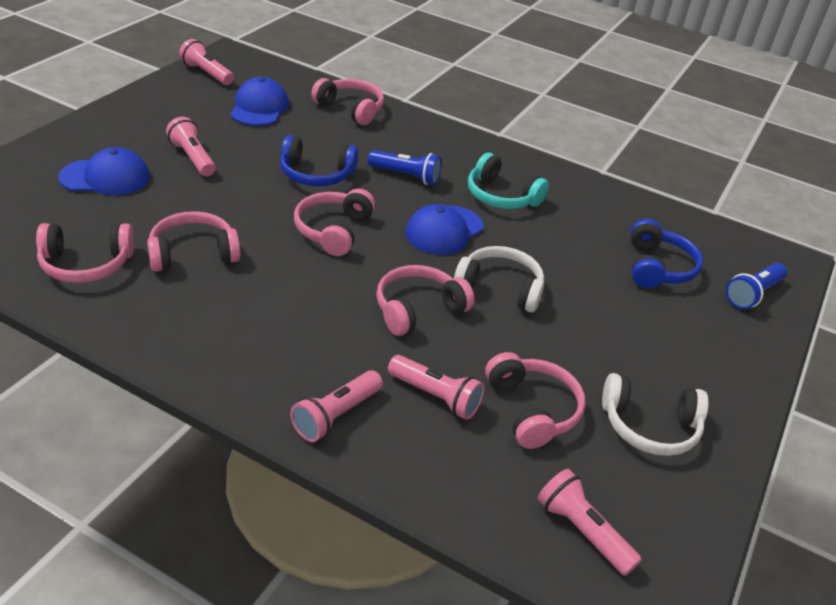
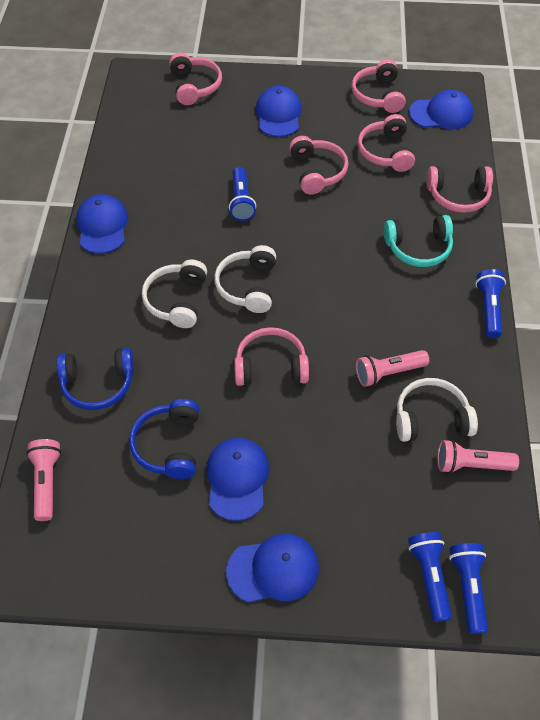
blue cap: [58,147,150,195] [230,77,289,126] [405,204,483,255] = 3 -> [76,194,128,254] [206,438,269,521] [226,534,319,603] [256,86,302,137] [409,90,473,129] = 5
blue flashlight: [368,150,442,185] [726,263,787,309] = 2 -> [229,167,256,221] [408,532,452,622] [449,543,488,634] [475,269,506,338] = 4
pink flashlight: [166,117,216,176] [179,39,234,85] [290,370,383,442] [388,355,485,420] [538,469,642,576] = 5 -> [26,439,61,521] [356,350,429,387] [437,440,519,474] = 3
white headphones: [454,246,544,313] [602,373,709,456] = 2 -> [142,260,207,328] [214,245,276,313] [396,378,478,442] = 3

